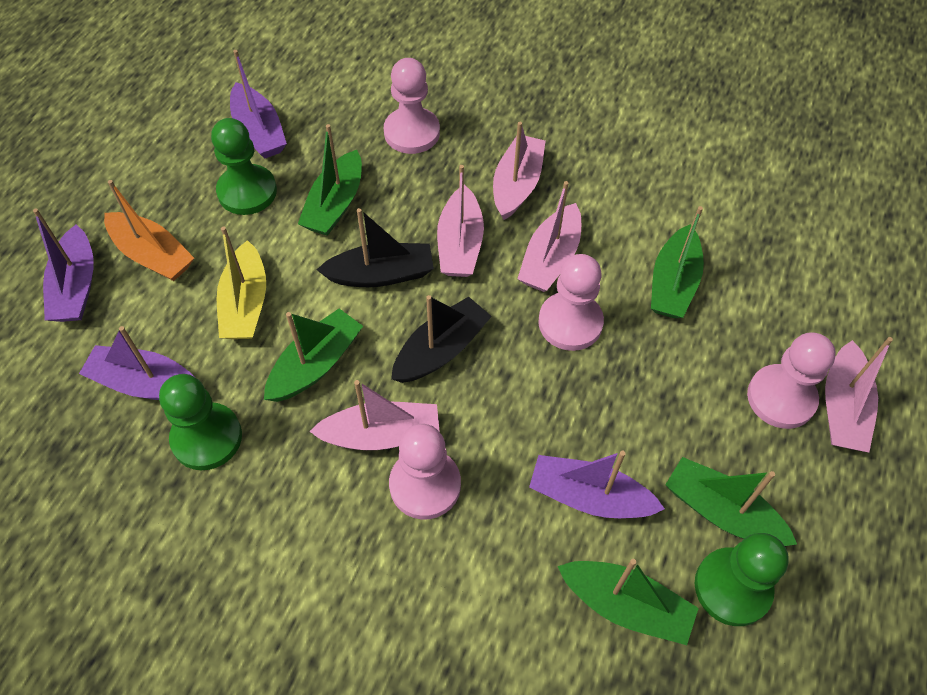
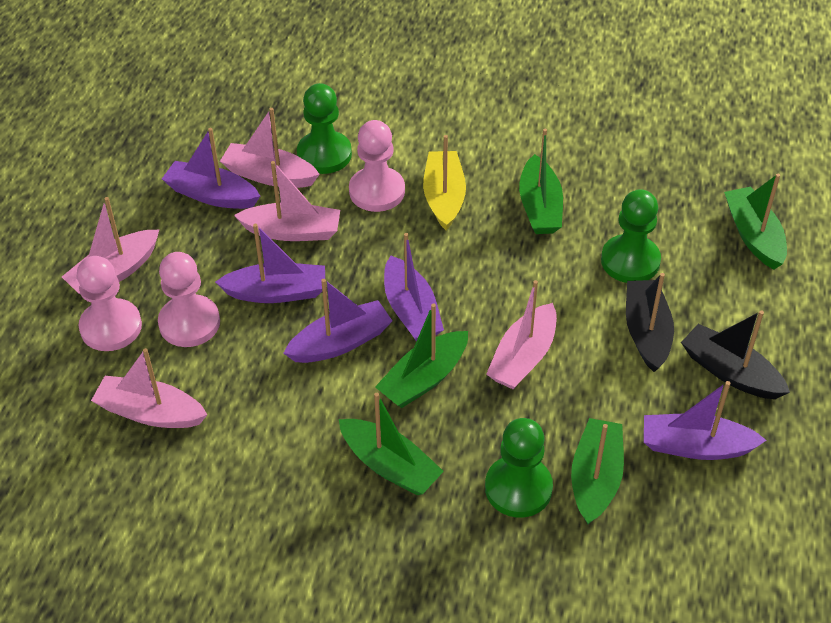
orange boat: [104,180,194,281] = 1 -> none = 0
pink pawn: [384,58,440,154] [389,424,461,520] [538,254,604,351] [747,332,836,429] = 4 -> [76,256,142,351] [158,252,220,347] [349,120,405,212] = 3
purple boat: [33,209,94,322] [79,326,195,400] [230,50,287,158] [529,451,665,518] = 4 -> [162,128,260,209] [215,224,325,303] [283,279,392,363] [384,233,444,341] [644,381,766,460] = 5

